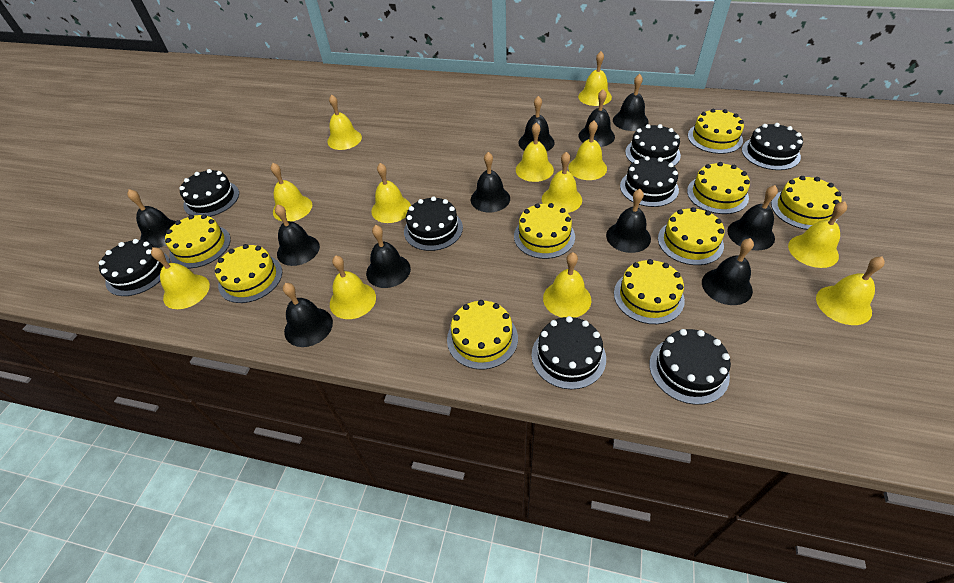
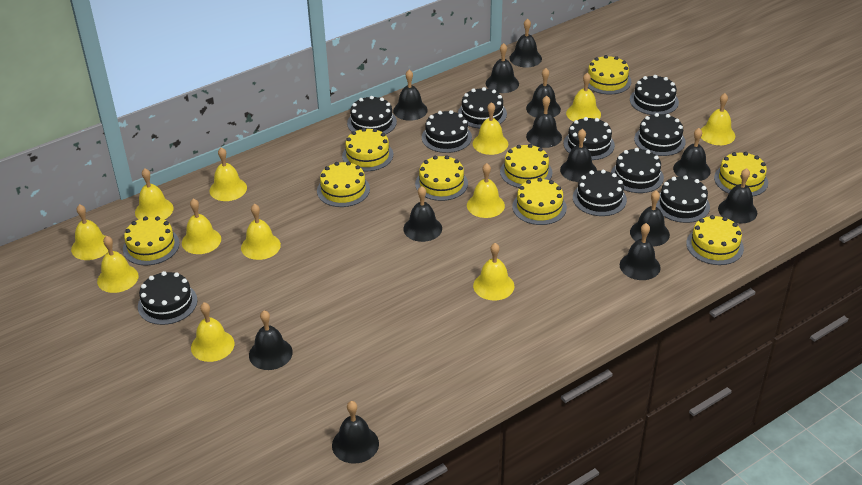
black bell: [127,189,176,248] [275,204,320,266] [283,283,333,347] [366,225,411,288] [471,152,510,212] [518,96,555,151] [578,89,615,147] [606,189,651,253] [613,74,649,131] [702,238,754,305] [727,185,778,251] = 11 -> [249,310,293,370] [332,401,379,464] [393,70,428,121] [403,186,442,242] [486,43,519,93] [509,18,542,68] [526,68,561,118] [526,96,562,148] [560,128,597,182] [620,223,661,280] [630,191,670,247] [673,128,711,181] [718,168,757,224] = 13
black cake: [99,239,170,296] [179,169,239,217] [404,196,463,251] [531,316,606,389] [620,156,679,207] [625,124,681,166] [649,329,731,405] [742,123,803,170] = 8 -> [138,271,198,325] [347,96,397,135] [422,110,472,153] [458,87,507,128] [564,117,615,160] [573,170,627,216] [611,148,664,193] [630,75,679,115] [634,113,686,156] [656,176,710,223] = 10

